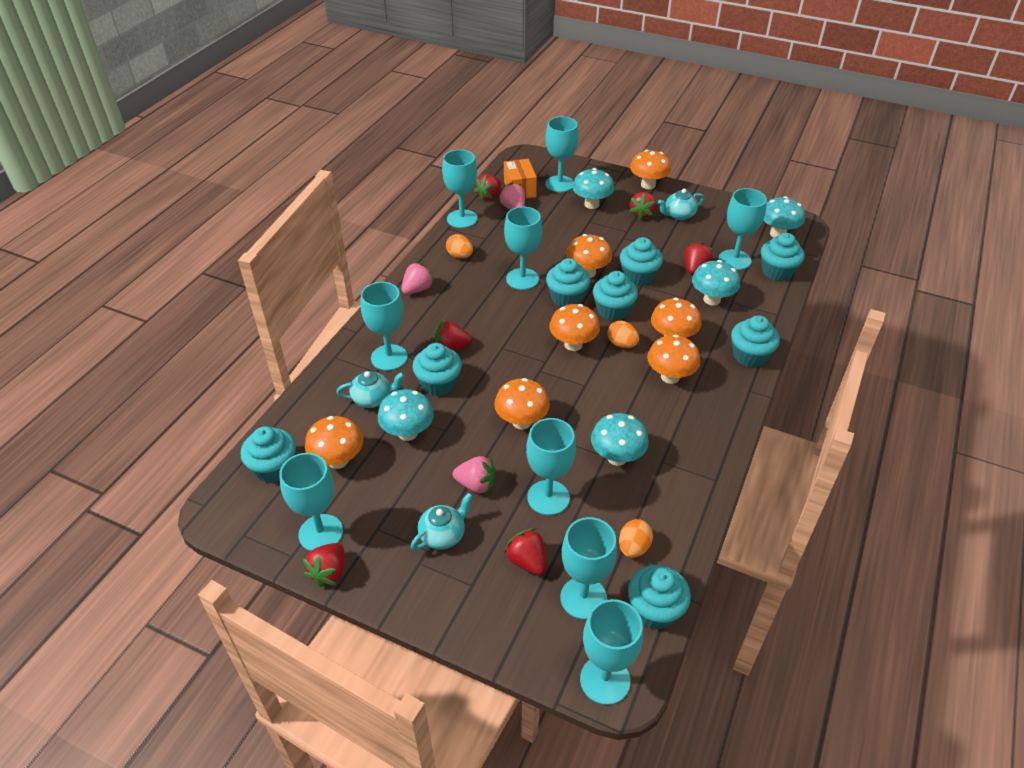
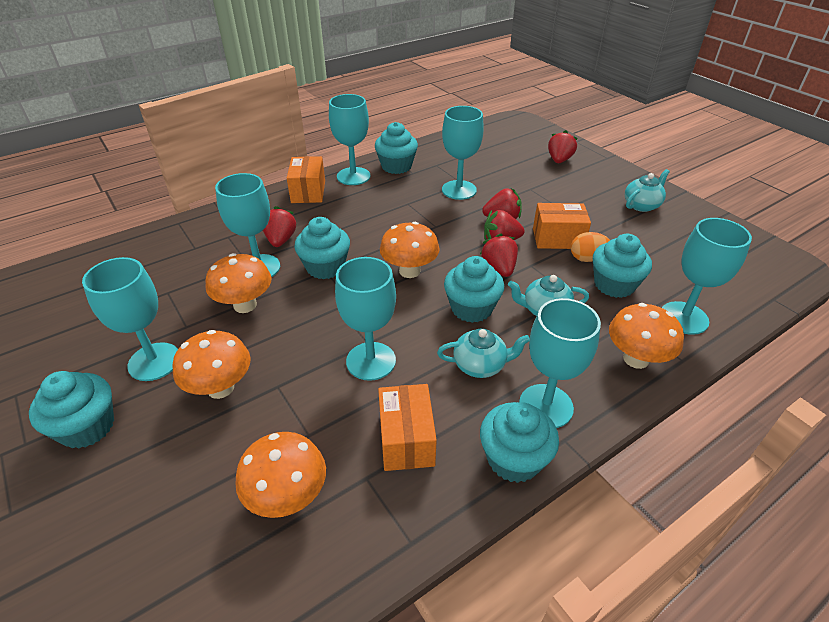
orange box: [504,159,537,199] = 1 -> [287,156,325,203] [378,384,437,471] [533,203,591,249] = 3
orange egg: [446,234,473,259] [607,321,639,348] [619,519,653,558] = 3 -> [571,232,610,262] = 1
orange mushroom: [305,416,363,469] [494,378,550,429] [549,304,600,351] [566,234,612,278] [630,150,671,189] [647,334,700,384] [651,298,702,338] = 7 -> [172,330,251,399] [205,253,272,313] [235,432,326,518] [380,222,440,278] [609,303,684,369] = 5
pink strawberry: [401,262,435,294] [453,456,495,494] [499,182,525,210] = 3 -> none = 0
red strawberry: [303,543,345,587] [435,321,472,351] [474,174,501,201] [504,528,546,575] [629,192,656,220] [684,242,713,275] = 6 -> [263,206,296,247] [480,234,518,277] [482,188,522,219] [484,210,525,240] [548,130,578,163] = 5
turquoise cupcake: [241,426,296,483] [413,343,462,396] [546,258,591,307] [593,271,638,321] [620,237,663,286] [628,565,691,630] [731,315,780,368] [761,233,805,281] = 8 -> [29,371,114,449] [294,217,350,279] [375,122,418,174] [444,256,504,323] [480,402,559,483] [593,234,652,298] = 6
turquoise goblet: [279,453,343,551] [361,282,408,371] [442,149,477,228] [504,207,542,290] [526,418,576,515] [545,116,579,192] [560,517,617,620] [580,599,643,705] [719,188,767,270] = 9 -> [82,257,178,381] [215,173,280,277] [329,94,371,185] [335,257,396,381] [442,106,484,200] [519,298,601,428] [662,218,752,335] = 7
turquoise mushroom: [378,389,434,441] [572,168,614,209] [591,413,649,466] [692,260,740,306] [763,196,805,237] = 5 -> none = 0

